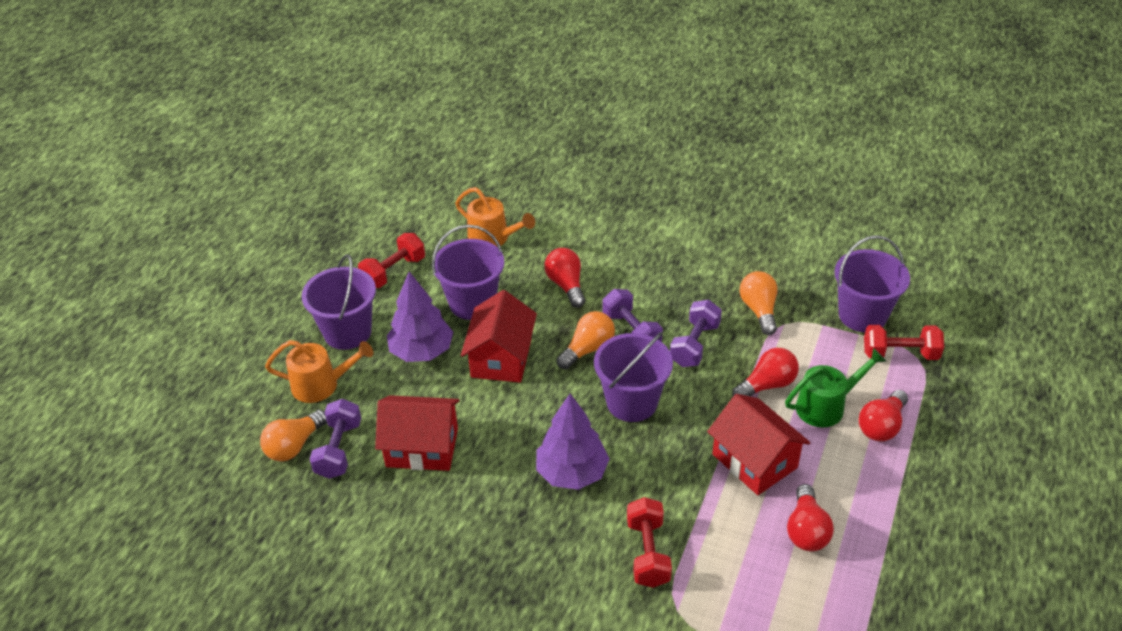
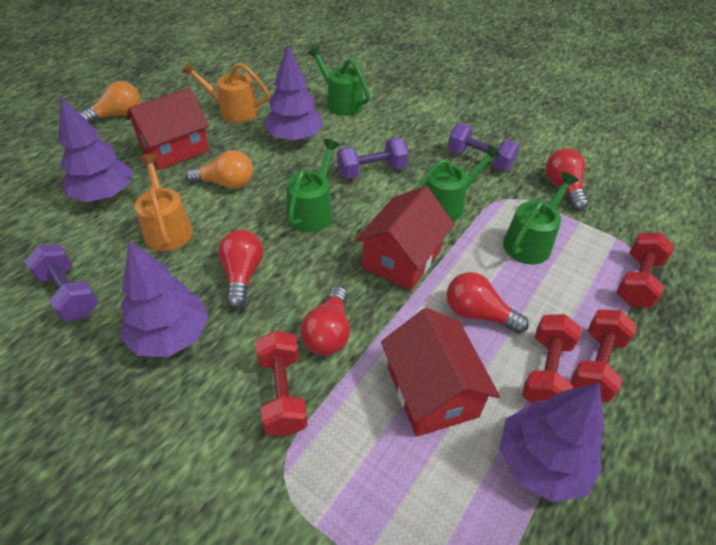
green watering can: [785,348,886,427] = 1 -> [286,139,340,232] [307,46,370,116] [415,144,501,222] [503,172,579,264] = 4
orange light bulb: [260,410,327,461] [557,311,615,370] [739,271,778,335] = 3 -> [80,81,141,123] [186,150,253,189] = 2
purple bucket: [301,254,376,350] [432,225,504,320] [594,332,673,422] [834,235,910,332] = 4 -> none = 0
purple tree: [387,271,453,362] [536,393,609,490] = 2 -> [59,97,132,202] [120,241,209,357] [264,43,324,142] [499,383,605,502] = 4
red dumbbell: [358,233,425,288] [627,497,672,588] [864,325,944,360] = 3 -> [256,331,308,436] [522,314,582,404] [570,309,637,402] [617,233,674,308] = 4

